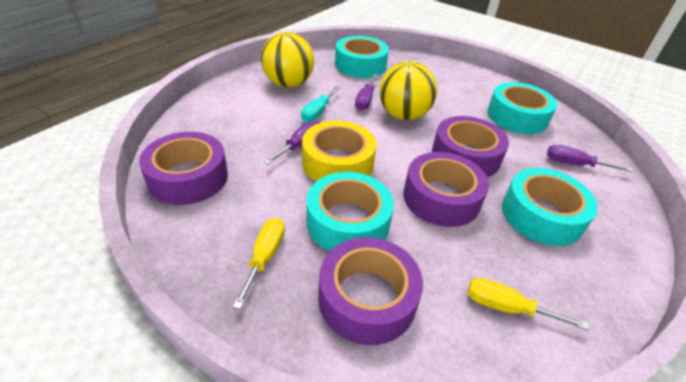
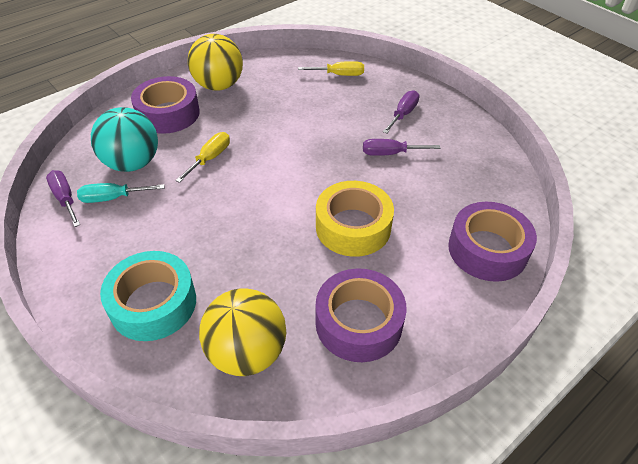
purple tape: [139,132,228,205] [318,237,423,345] [403,152,489,227] [432,116,509,177] = 4 -> [131,76,200,134] [315,268,407,362] [448,202,537,282] = 3
turquoise ball: none = 0 -> [91,107,158,172] = 1
turquoise tape: [307,172,394,251] [335,36,389,78] [487,82,557,134] [502,168,598,246] = 4 -> [100,251,196,341] = 1

